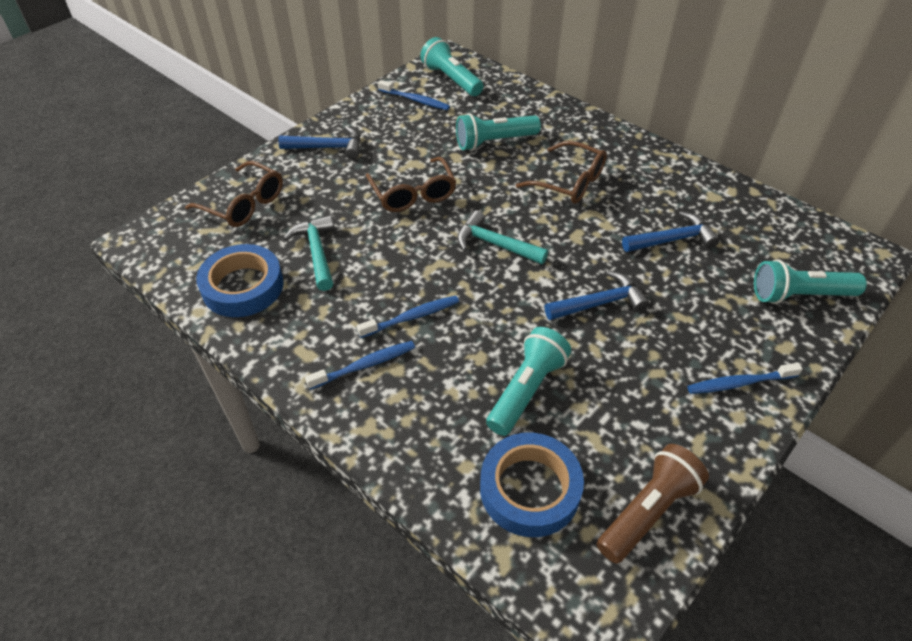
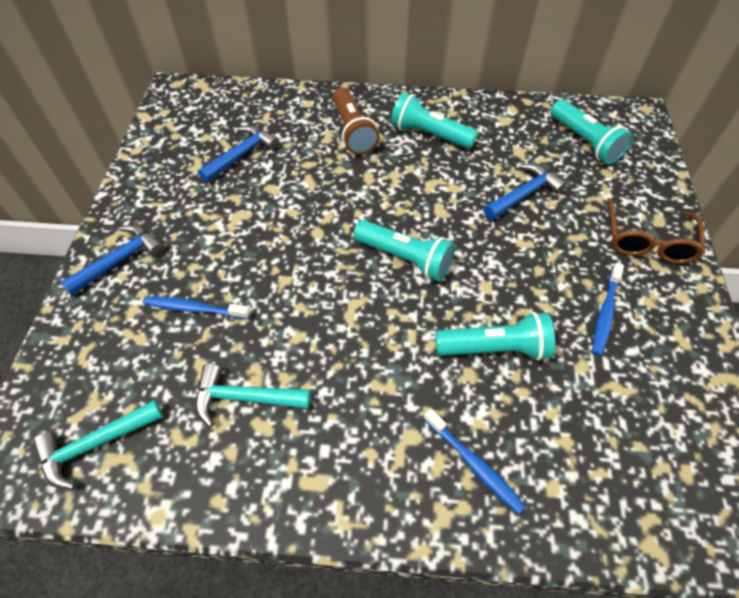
blue tape: [196,244,284,317] [480,433,584,537] = 2 -> none = 0
blue toothbrush: [305,341,415,390] [357,295,459,338] [378,80,450,110] [687,363,803,394] = 4 -> [144,296,250,319] [424,409,526,514] [592,263,624,356] = 3
brown glasses: [185,161,283,227] [366,157,456,212] [516,141,607,204] = 3 -> [607,199,705,264] = 1

